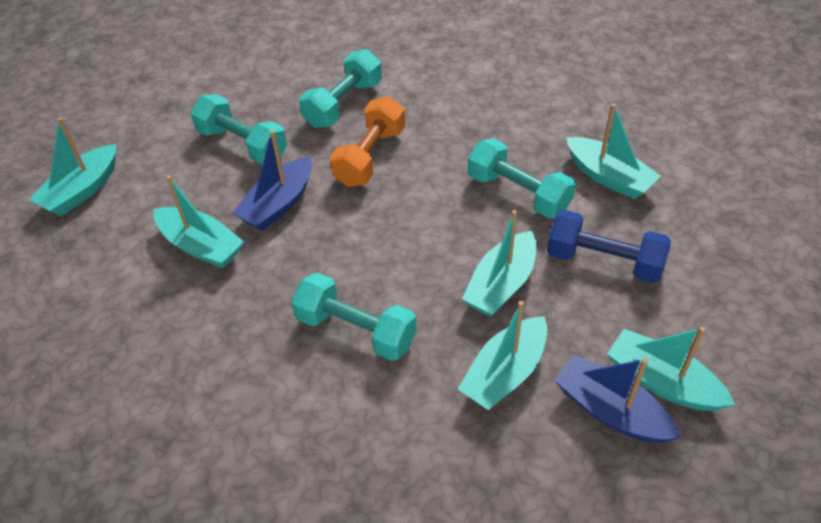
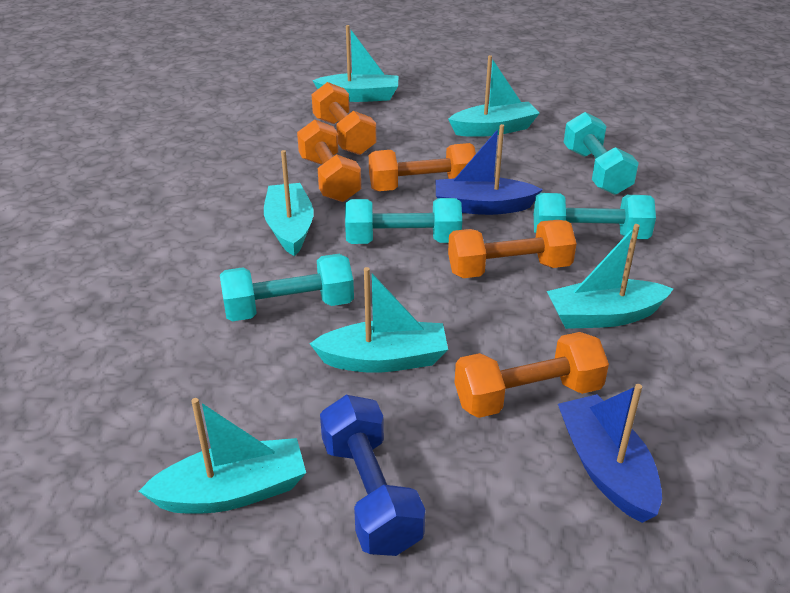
orange dumbbell: [330,96,405,187] = 1 -> [297,120,361,202] [312,82,376,155] [369,143,476,191] [448,220,577,278] [455,332,609,418] = 5

